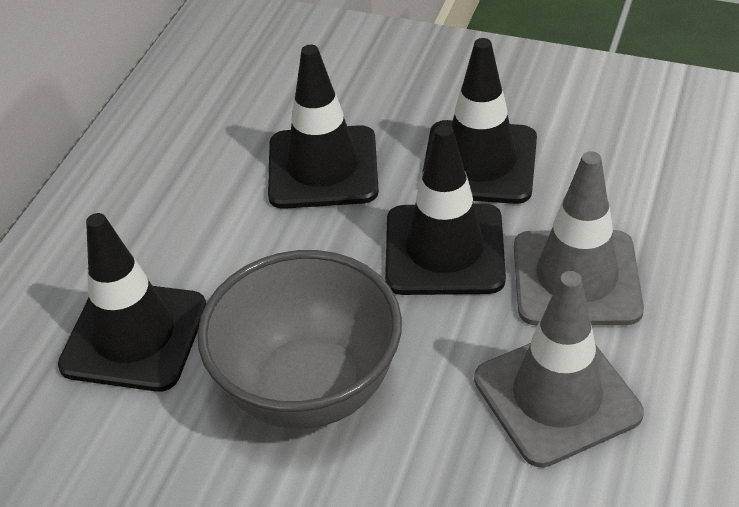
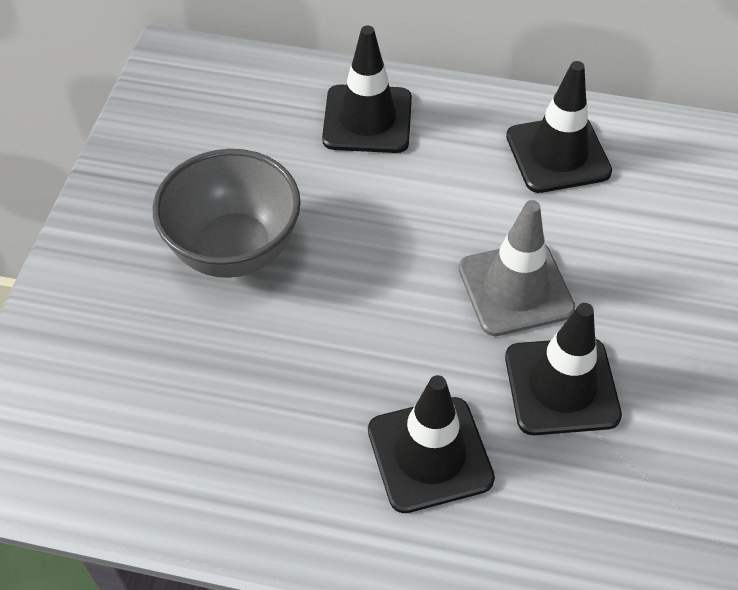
grey traffic cone: [474,271,644,468] [514,151,644,326] = 2 -> [459,200,575,336] = 1

